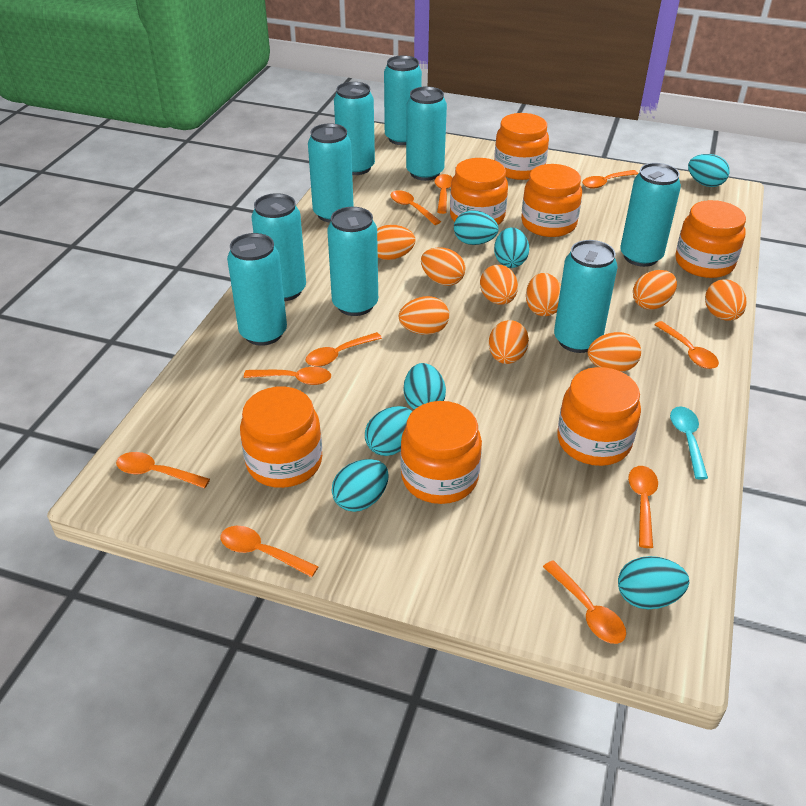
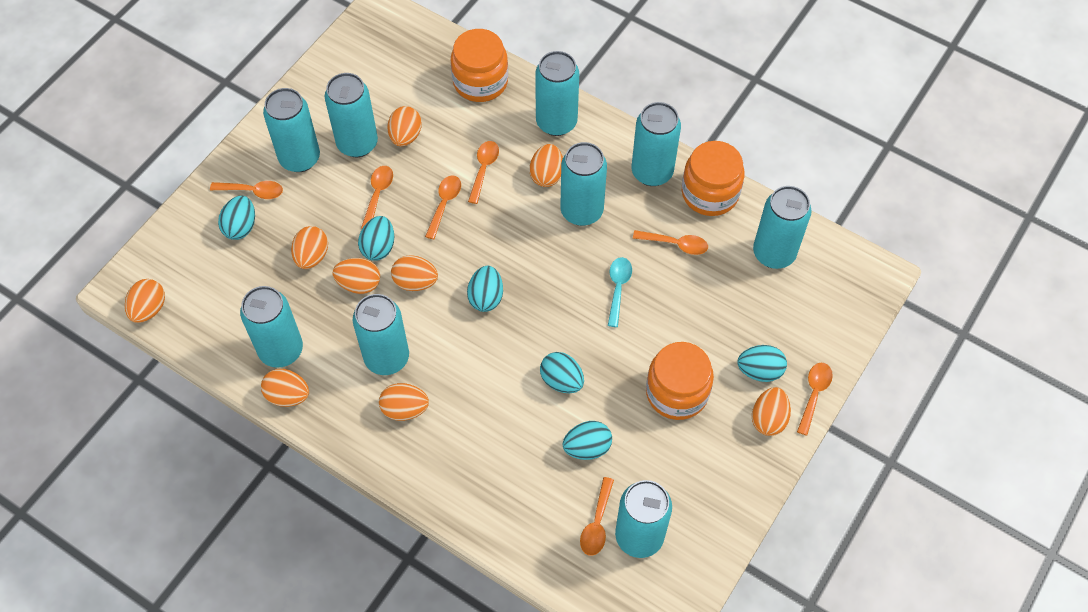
orange jar: [240,386,322,488] [400,401,482,504] [450,158,508,225] [494,113,549,180] [521,164,582,237] [557,367,641,466] [675,200,746,278] = 7 -> [451,29,508,102] [646,342,714,420] [682,141,745,216] = 3
orange spoon: [116,452,210,488] [220,526,319,577] [244,367,331,385] [305,332,382,367] [390,190,441,225] [435,174,453,214] [543,560,626,644] [582,170,638,189] [628,466,658,548] [654,321,719,369] = 10 -> [210,181,283,199] [361,166,393,228] [425,175,461,239] [468,141,499,204] [580,477,614,556] [633,230,708,255] [797,363,833,435] = 7
turquoise egg: [332,459,389,512] [365,406,413,456] [404,363,446,410] [454,210,499,245] [494,227,529,268] [618,556,689,609] [688,154,730,187] = 7 -> [218,196,255,240] [358,216,394,261] [467,266,503,312] [540,352,584,393] [562,421,612,460] [737,345,787,382] = 6

